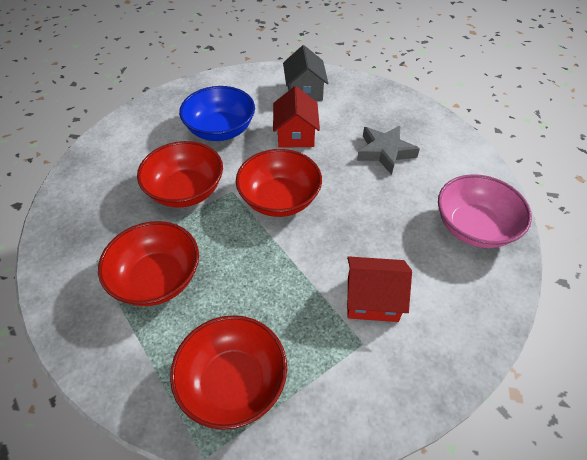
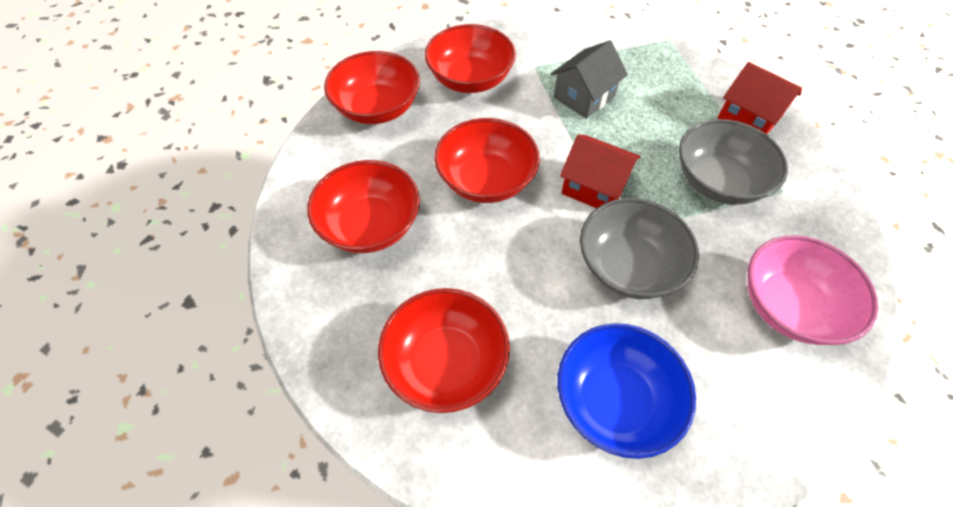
grey bowl: none = 0 -> [580,198,699,299] [679,119,788,205] = 2
grey star: [357,125,420,175] = 1 -> none = 0
red bowl: [98,221,199,306] [137,141,223,208] [170,315,287,430] [236,149,322,217] = 4 -> [307,160,420,253] [324,51,420,124] [378,288,510,413] [425,24,516,93] [434,118,540,203] = 5

